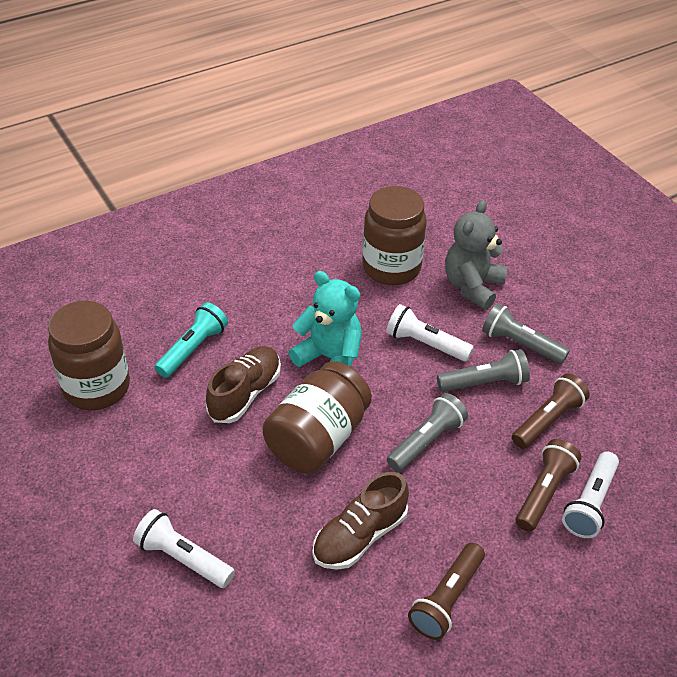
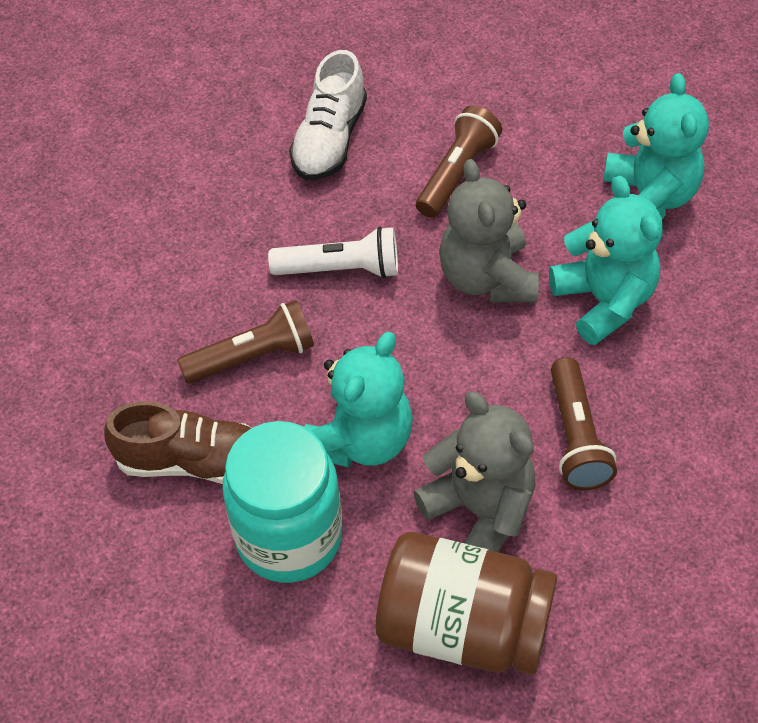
brown jar: [48,301,130,410] [262,361,372,473] [362,186,427,285] = 3 -> [376,532,557,675] = 1
brown shoe: [206,346,281,423] [313,472,409,570] = 2 -> [104,401,251,484] = 1
grey flashlight: [387,393,468,472] [437,349,530,392] [482,303,570,364] = 3 -> none = 0
grey teddy bear: [445,200,508,310] = 1 -> [413,392,536,552] [439,159,539,303] = 2
turquoise flashlight: [155,302,228,378] = 1 -> none = 0
turquoise jar: none = 0 -> [222,421,342,583] = 1
turquoise teddy bear: [289,271,362,367] = 1 -> [304,332,413,468] [549,175,663,345] [603,73,709,219] = 3
white flashlight: [133,509,235,588] [386,304,474,362] [562,451,619,538] = 3 -> [268,226,398,278] = 1
white shoe: none = 0 -> [289,50,367,181] = 1

